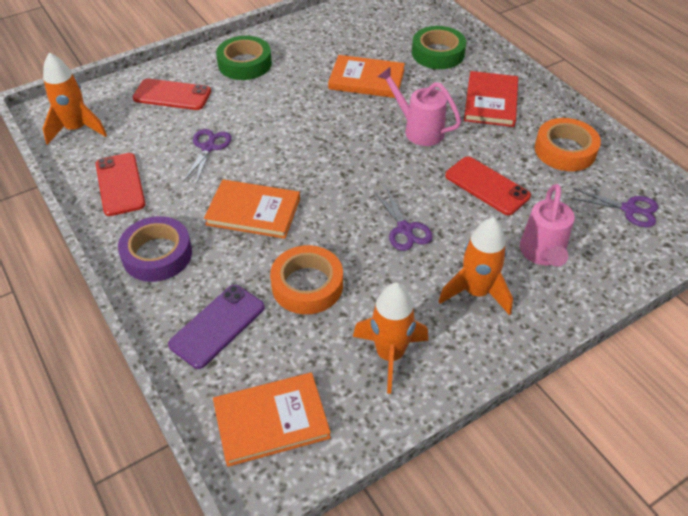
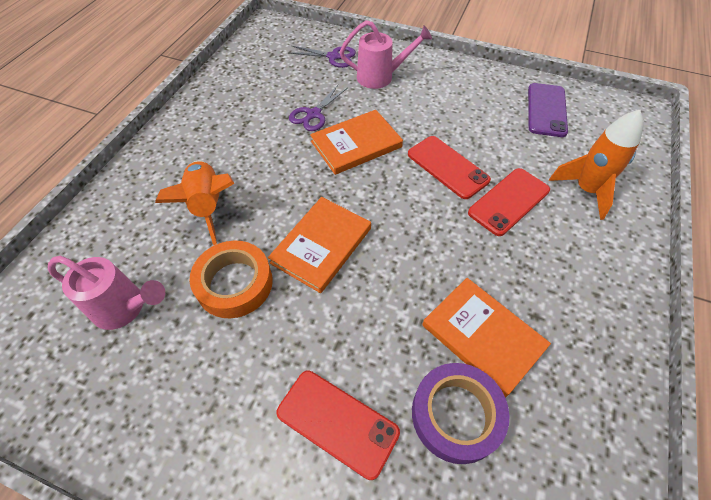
green tape: [216,36,272,80] [412,26,466,69] = 2 -> none = 0
orange rocket: [43,53,107,145] [353,283,428,394] [438,217,513,315] = 3 -> [155,160,235,245] [549,110,644,220] = 2
orange tape: [270,245,343,314] [535,118,601,171] = 2 -> [190,241,273,318] = 1
purple scissors: [183,129,232,184] [374,187,432,251] [570,188,658,227] = 3 -> [289,85,348,131] [290,46,356,68] = 2
red book: [464,71,518,127] = 1 -> none = 0

